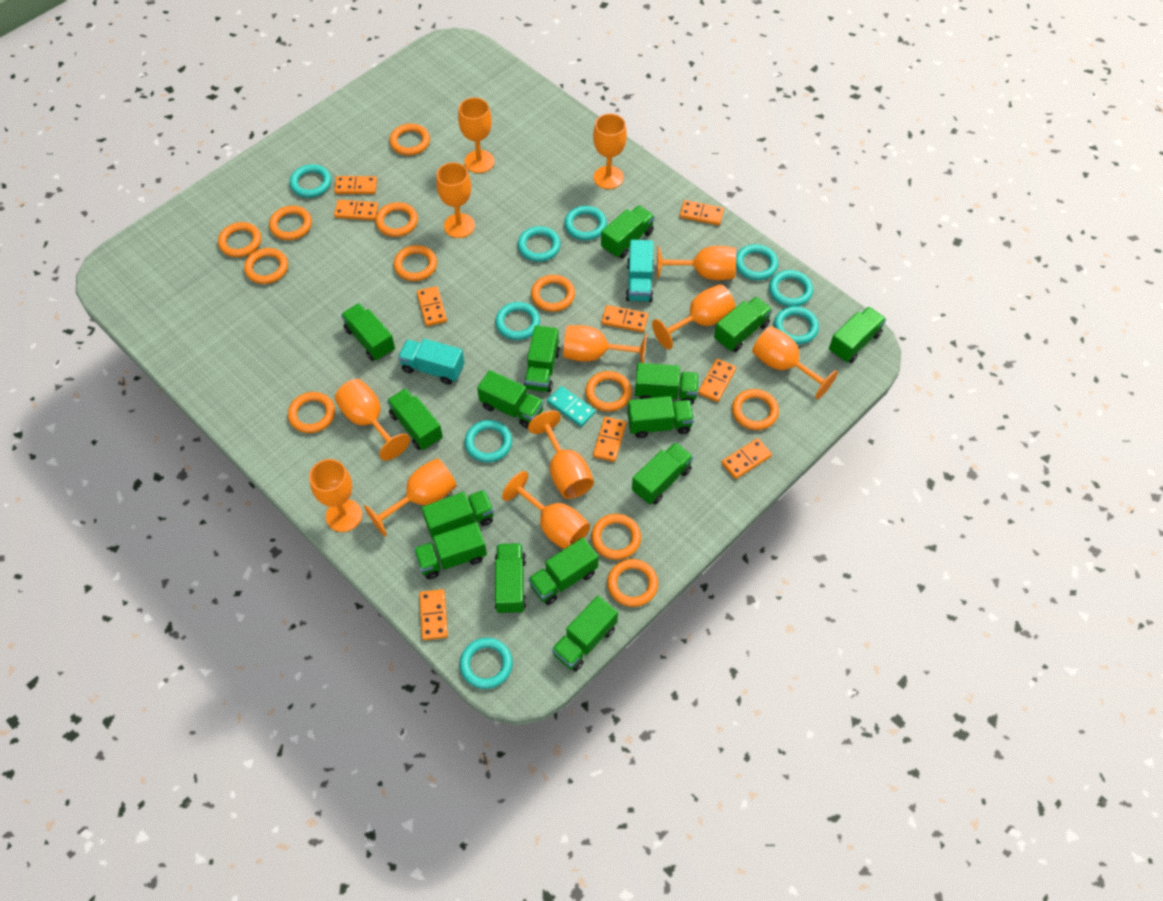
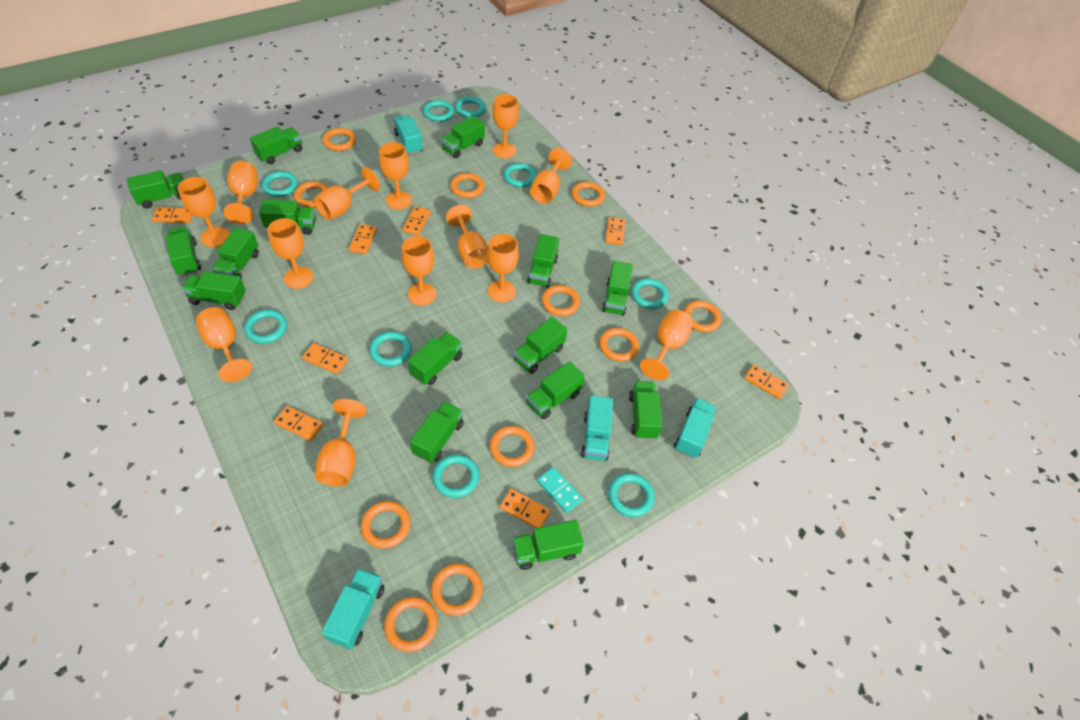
orange domino: [334,176,377,194] [334,200,378,220] [417,286,447,326] [419,589,448,640] [593,417,626,462] [601,305,648,332] [680,200,724,225] [698,359,736,402] [721,438,772,479] = 9 -> [152,207,193,223] [274,406,323,441] [302,343,348,374] [349,224,377,254] [402,206,431,235] [500,488,551,528] [605,217,626,245] [744,364,789,399] = 8
orange goblet: [309,459,362,532] [335,379,410,461] [364,458,456,536] [436,162,475,238] [458,97,495,173] [502,471,590,549] [528,410,594,499] [563,325,647,363] [593,114,627,189] [652,284,735,350] [657,246,736,280] [752,326,838,399] = 12 -> [178,177,229,247] [196,307,253,382] [223,161,258,224] [267,218,313,289] [314,167,380,220] [314,399,367,487] [379,142,412,210] [401,236,436,306] [446,205,488,269] [487,234,519,302] [492,94,519,158] [530,148,572,204] [640,310,693,380] = 13
orange ring: [218,222,261,257] [244,248,288,284] [269,206,312,240] [288,392,335,433] [375,202,418,237] [389,124,430,155] [394,245,437,281] [531,275,575,312] [585,371,632,412] [591,514,641,560] [607,559,658,607] [732,389,779,430] = 12 -> [294,181,328,208] [323,128,356,151] [361,501,411,548] [384,597,438,652] [431,564,483,616] [450,173,485,198] [490,426,535,467] [542,285,580,316] [571,182,605,207] [599,328,639,362] [684,301,722,332] = 11
turquoise truck: [398,339,465,385] [626,240,654,302] = 2 -> [321,568,385,650] [394,115,423,155] [581,395,613,461] [674,398,716,458] = 4

